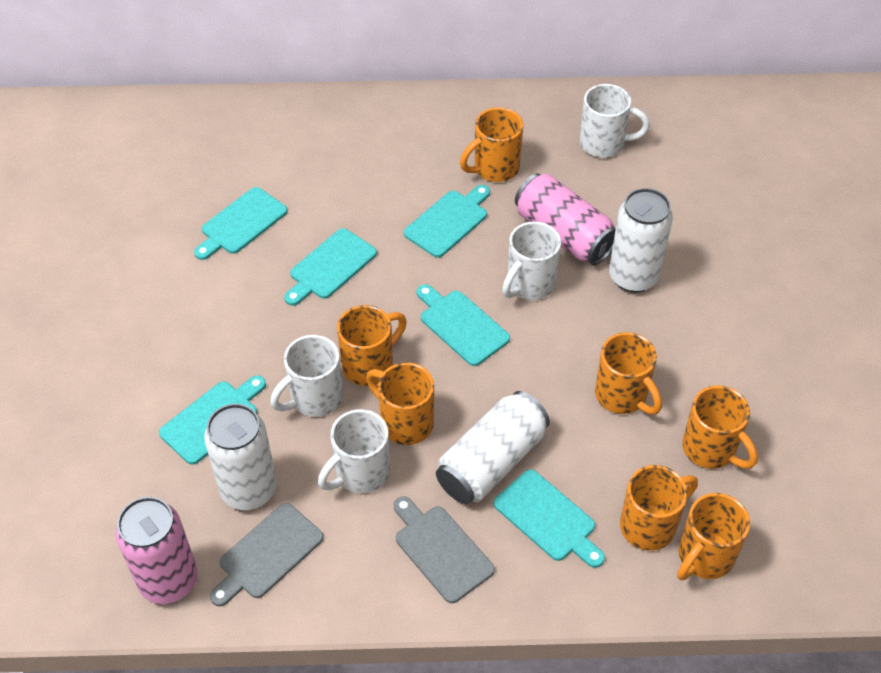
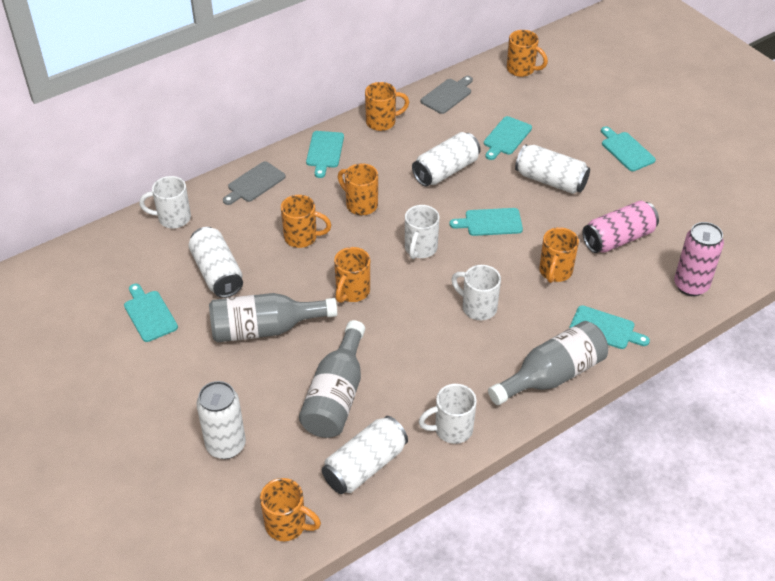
grey bottle: none = 0 -> [209,293,337,342] [299,320,365,438] [488,321,608,405] = 3
white can: [204,404,277,510] [436,391,550,504] [609,188,673,293] = 3 -> [188,227,243,298] [197,381,246,459] [322,416,408,494] [412,132,481,186] [515,144,590,194] = 5

